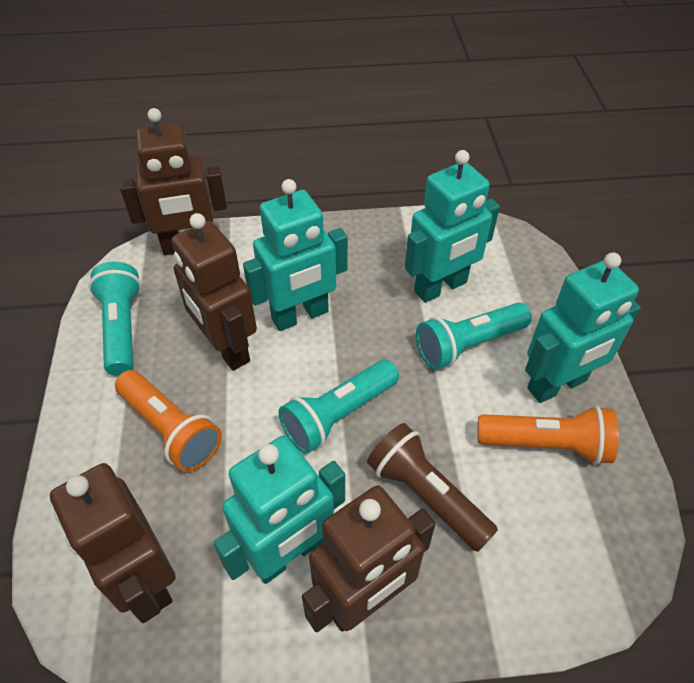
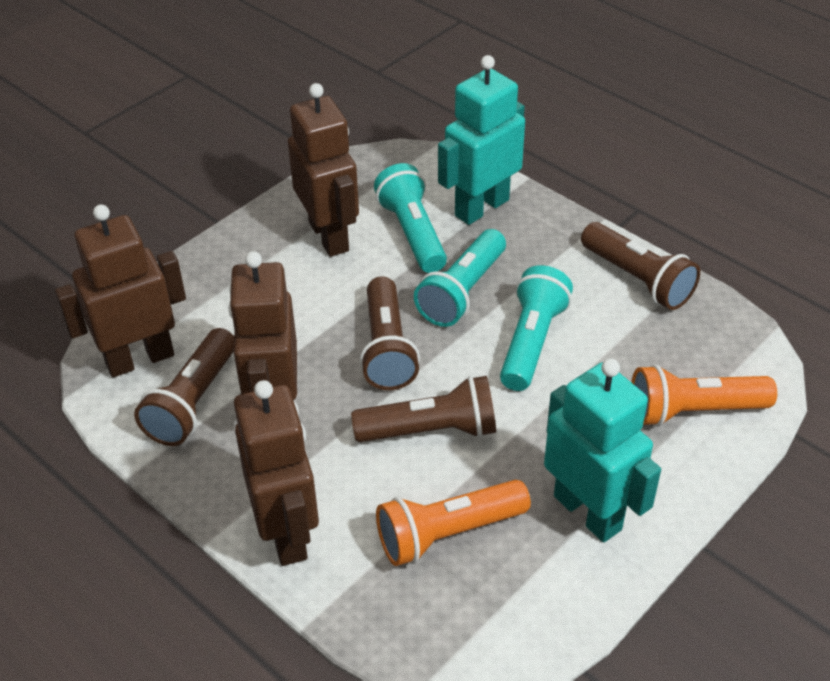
brown flashlight: [367,423,498,552] = 1 -> [134,328,234,446] [351,376,496,442] [360,276,420,390] [581,222,700,310] = 4
turquoise robot: [214,436,345,584] [243,179,348,331] [405,150,500,303] [525,253,640,403] = 4 -> [438,55,525,225] [544,359,661,543] = 2

